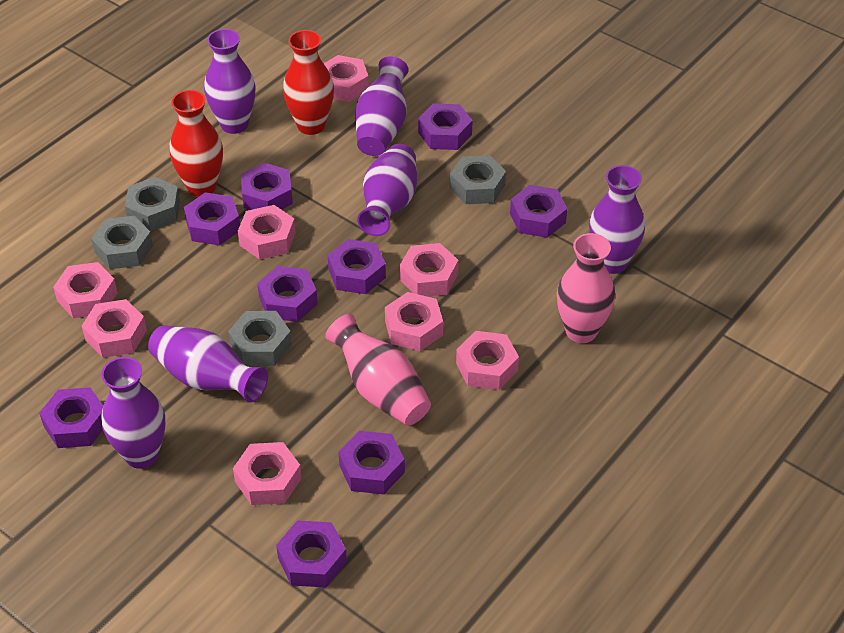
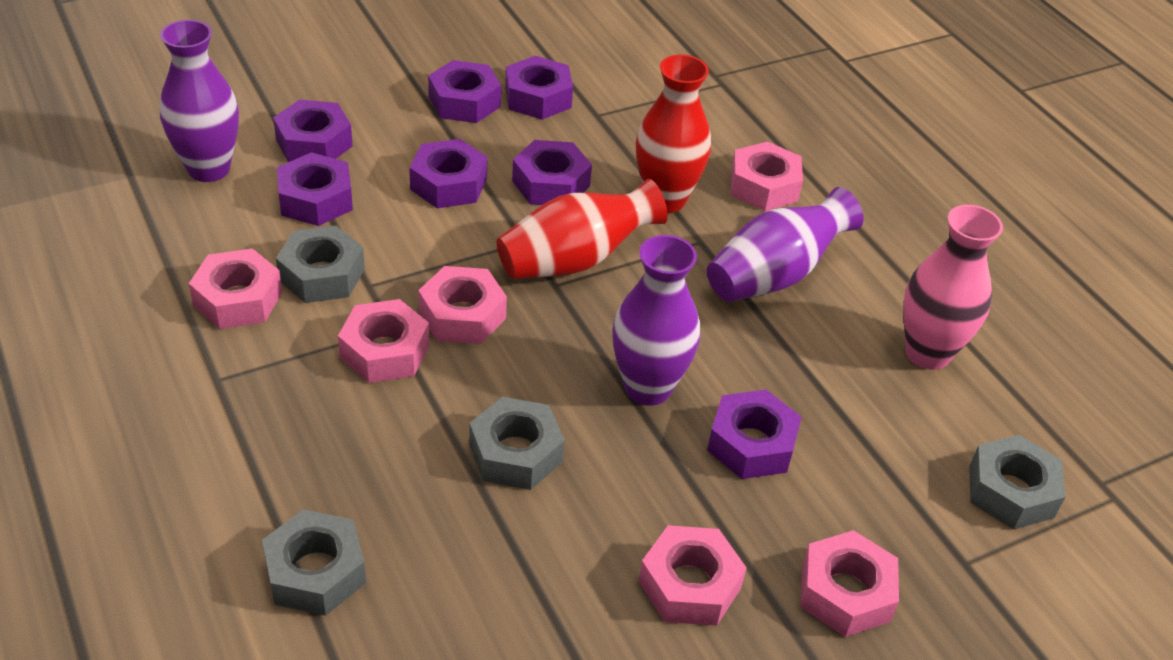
pink nut: [53,262,118,318] [82,299,147,358] [233,442,302,505] [238,205,296,260] [324,55,369,102] [385,292,443,351] [399,243,458,297] [456,331,519,390] = 8 -> [189,248,282,329] [338,299,430,383] [418,266,507,344] [638,525,747,626] [731,142,803,211] [801,530,899,637] = 6
pink vase: [325,314,431,426] [557,233,615,343] = 2 -> [903,205,1003,370] = 1
purple nut: [39,387,103,448] [184,192,240,246] [241,163,293,210] [257,266,318,322] [276,520,347,588] [328,239,386,294] [338,431,405,494] [418,103,473,150] [510,185,567,238] = 9 -> [273,100,353,162] [277,152,353,226] [409,139,487,208] [428,60,501,123] [505,56,573,120] [512,140,592,205] [707,390,802,479] = 7
purple vase: [101,357,165,469] [148,325,268,403] [204,29,256,134] [355,56,409,156] [357,144,417,236] [589,165,645,274] = 6 -> [160,20,239,182] [612,235,700,406] [707,187,863,302] = 3

